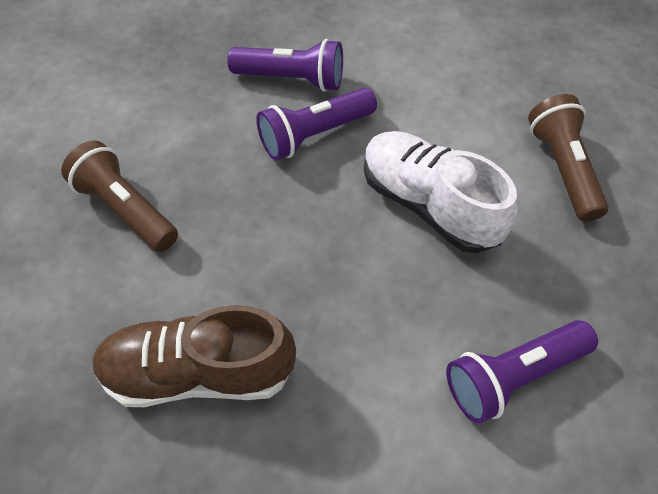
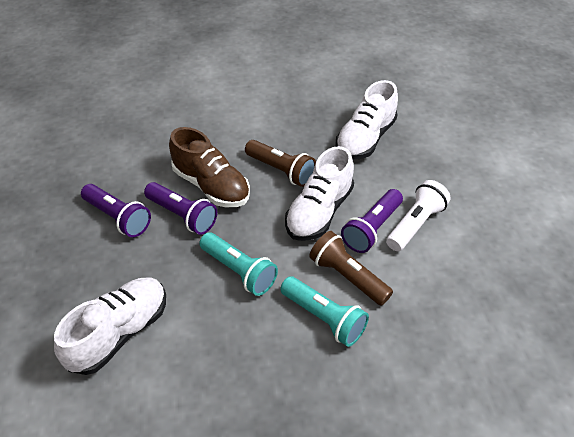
turquoise flashlight: none = 0 -> [199,232,278,296] [280,276,369,347] = 2
white flashlight: none = 0 -> [386,180,451,251] = 1
white shoe: [364,131,518,253] = 1 -> [54,277,166,375] [285,146,354,241] [335,80,398,160] = 3

